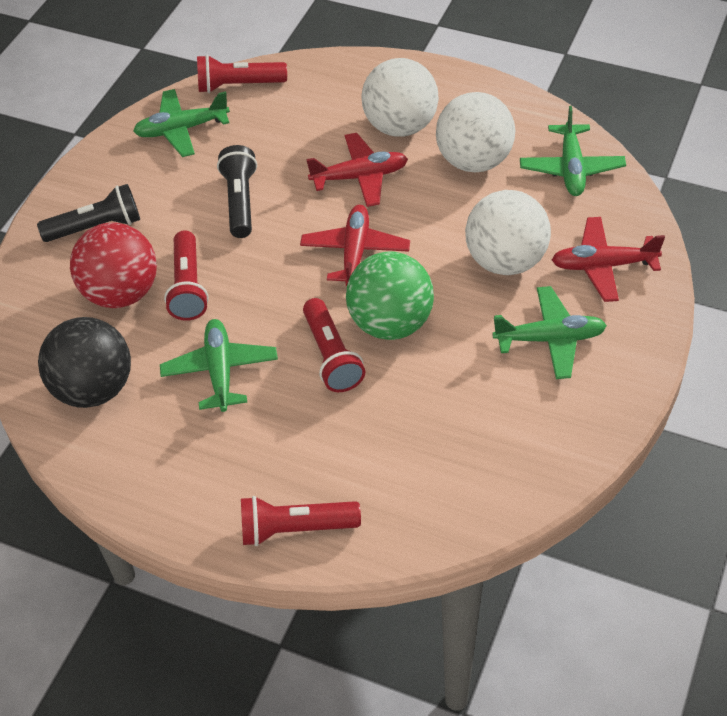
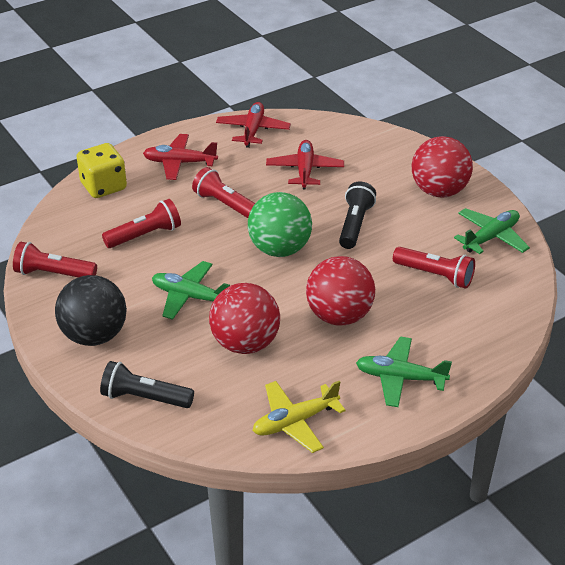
green plane: [133,89,230,157] [160,319,278,412] [492,286,607,379] [520,106,626,196] = 4 -> [152,261,230,320] [356,337,452,407] [454,208,530,254] = 3
red ball: [70,223,157,308] = 1 -> [209,283,280,354] [306,256,375,325] [412,136,473,198] = 3
white ball: [361,58,439,136] [436,92,515,172] [465,190,551,275] = 3 -> none = 0
yellow dice: none = 0 -> [77,143,127,198] = 1
yellow plane: none = 0 -> [253,381,346,453] = 1

